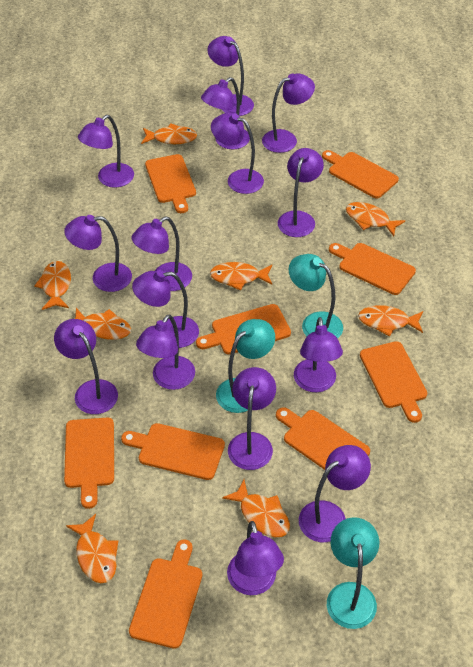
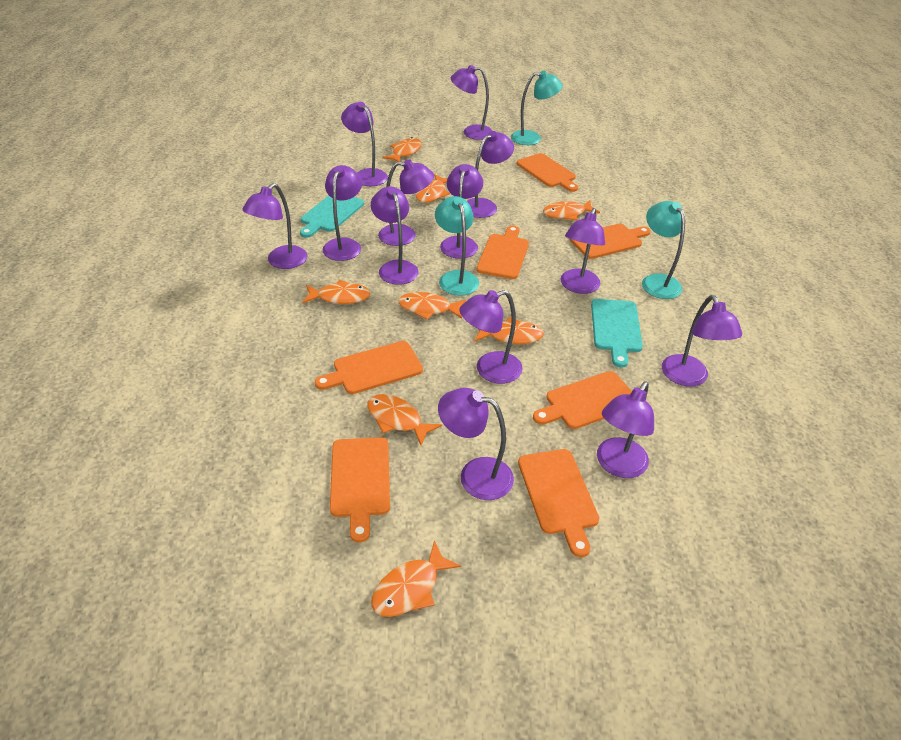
orange cutting board: [64,418,114,509] [121,423,225,480] [129,540,202,649] [145,154,196,213] [196,304,291,354] [276,407,370,470] [322,150,399,198] [329,243,416,295] [360,341,427,423] = 9 -> [315,341,423,394] [330,437,390,543] [477,226,529,279] [517,153,578,192] [518,449,599,557] [533,371,632,429] [570,224,651,259] = 7
purple lamp: [54,319,118,414] [64,215,132,292] [78,115,134,188] [131,216,192,291] [132,270,199,348] [136,314,195,390] [201,77,250,149] [208,36,254,116] [211,113,264,194] [227,521,284,595] [228,367,276,470] [262,73,315,153] [278,148,324,237] [294,317,343,392] [299,445,371,542] = 15 -> [242,183,307,269] [323,165,362,261] [341,102,388,186] [371,186,419,285] [378,160,434,246] [438,388,514,500] [440,164,483,259] [451,65,493,140] [459,290,522,384] [467,131,514,218] [561,208,605,294] [597,382,654,478] [662,295,742,387] = 13
turquoise cutting board: none = 0 -> [300,196,364,238] [591,299,643,368] = 2

